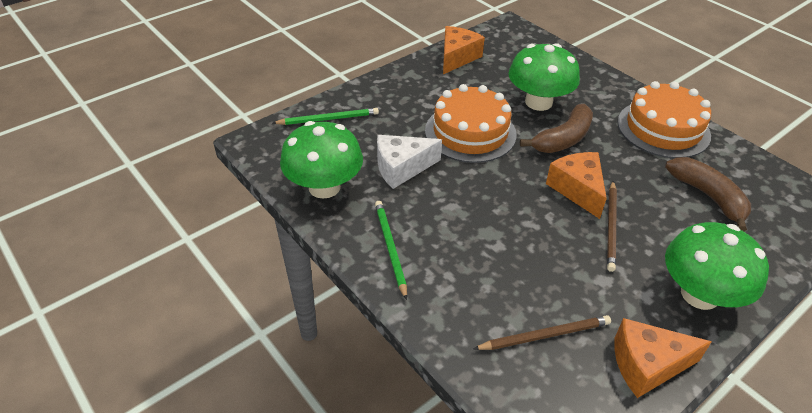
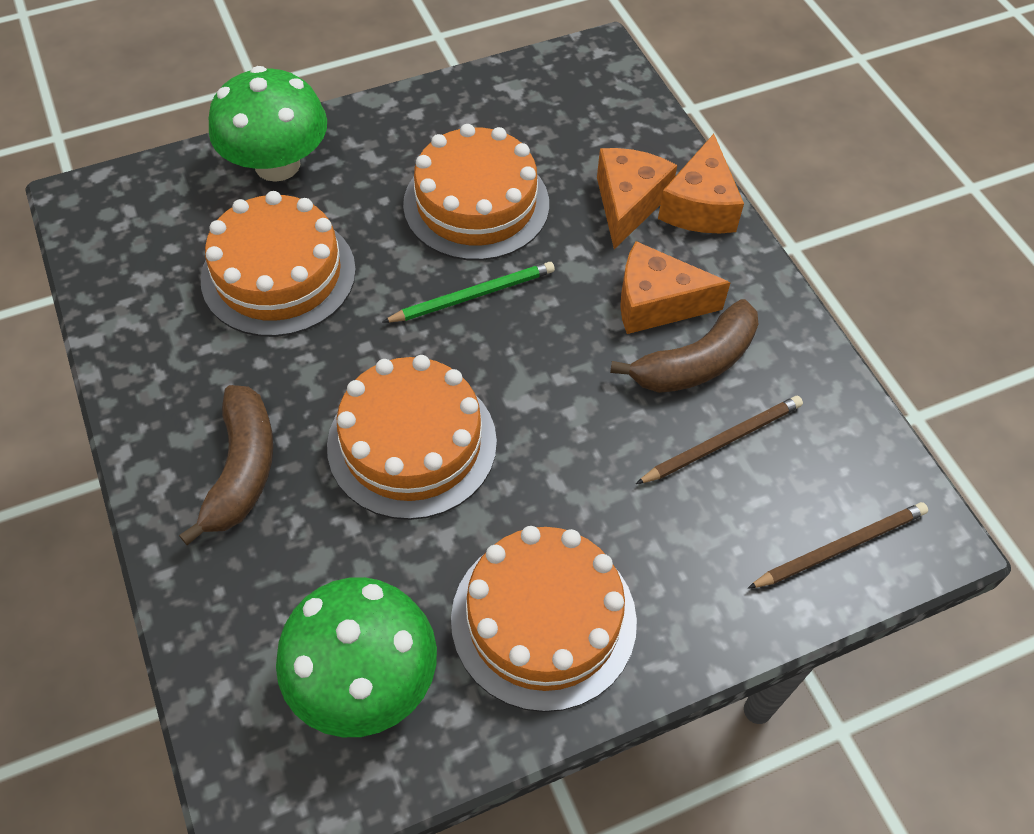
green mushroom: [280,121,363,199] [509,43,580,111] [665,222,769,310] = 3 -> [209,66,327,182] [276,577,437,737] = 2
green pencil: [273,108,379,125] [375,201,407,300] = 2 -> [382,262,555,323] = 1
orange cake: [425,84,517,163] [617,81,711,158] = 2 -> [201,191,356,337] [327,355,497,520] [403,124,549,261] [451,526,637,712] = 4
white cheese: [377,135,442,189] = 1 -> none = 0

